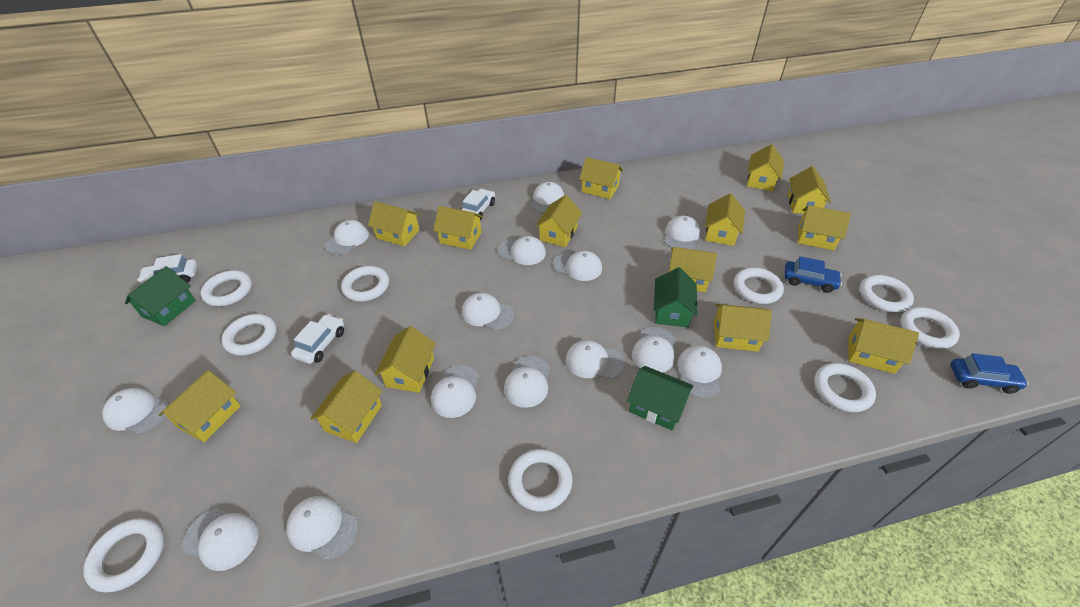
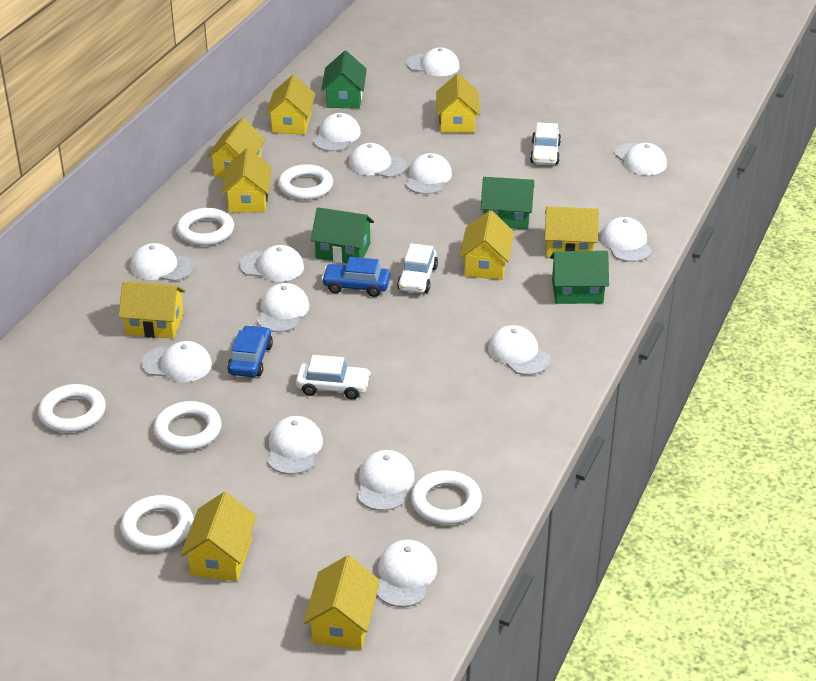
green house: [125,267,196,326] [627,366,694,431] [654,267,698,328] = 3 -> [311,207,374,263] [321,51,367,109] [481,177,534,229] [550,251,609,304] = 4
white ring: [83,518,164,592] [200,270,252,307] [222,314,277,356] [341,266,389,302] [508,449,573,512] [734,268,784,304] [814,363,876,412] [860,275,914,312] [900,307,960,349] = 9 -> [38,384,106,433] [121,495,194,551] [154,401,222,451] [176,208,234,246] [278,164,333,200] [411,470,482,525] = 6
yellow house: [159,370,241,442] [310,371,382,443] [368,201,420,246] [375,326,436,393] [433,206,483,250] [535,195,582,247] [579,157,623,199] [669,247,717,292] [705,193,745,246] [714,304,772,352] [747,144,784,191] [788,166,831,214] [798,205,851,250] [848,318,919,374] = 14 -> [118,281,185,339] [180,492,257,581] [207,118,266,178] [222,148,272,212] [266,75,315,135] [303,555,380,650] [436,74,480,133] [459,210,514,280] [545,206,599,258] = 9

